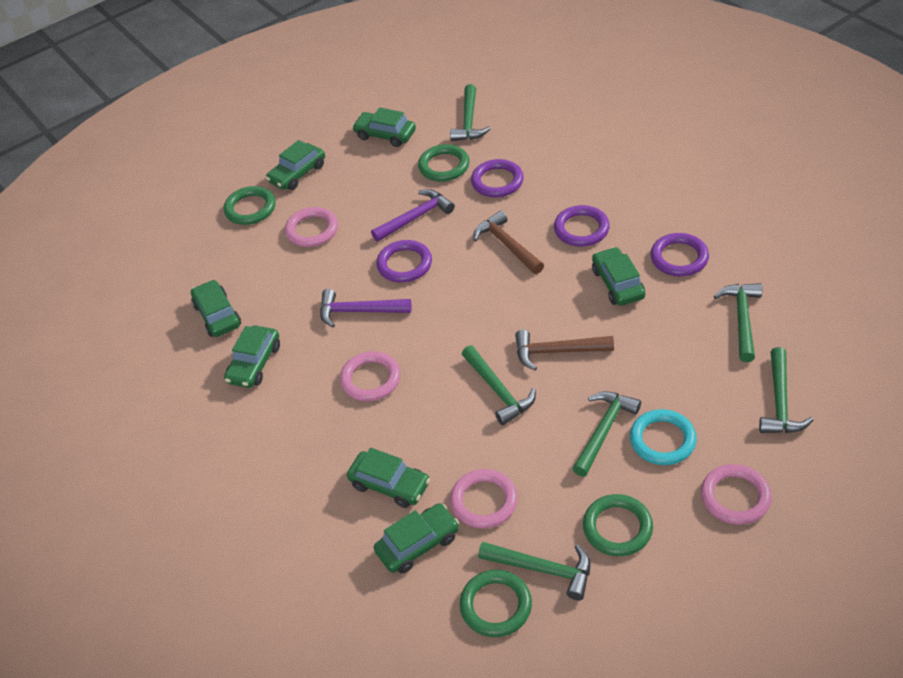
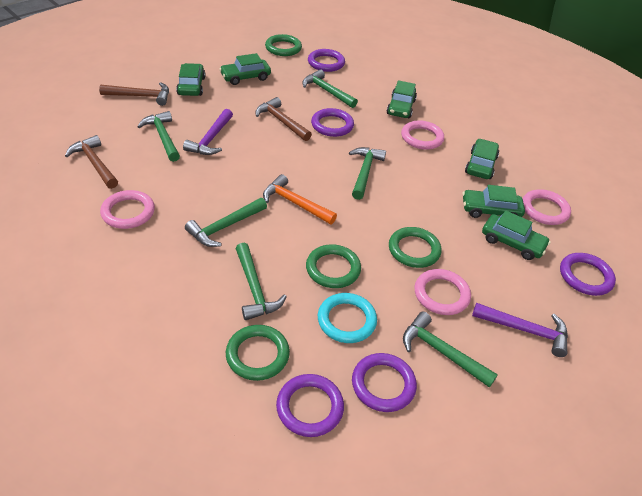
brown hammer: [474,211,544,274] [515,329,614,370] = 2 -> [65,135,118,189] [99,82,169,106] [255,97,312,141] = 3
green car: [191,280,241,337] [224,325,280,388] [266,140,325,190] [347,448,430,508] [352,107,416,147] [374,503,459,574] [592,247,645,306] = 7 -> [176,63,205,96] [219,53,271,85] [387,80,417,118] [462,185,525,218] [465,139,499,179] [482,210,551,260] = 6
orange hammer: none = 0 -> [263,174,337,224] = 1
purple ring: [376,240,432,283] [471,159,524,197] [554,205,610,247] [651,233,709,276] = 4 -> [276,374,344,437] [308,49,345,72] [311,108,354,137] [352,353,417,412] [560,253,616,296] = 5

